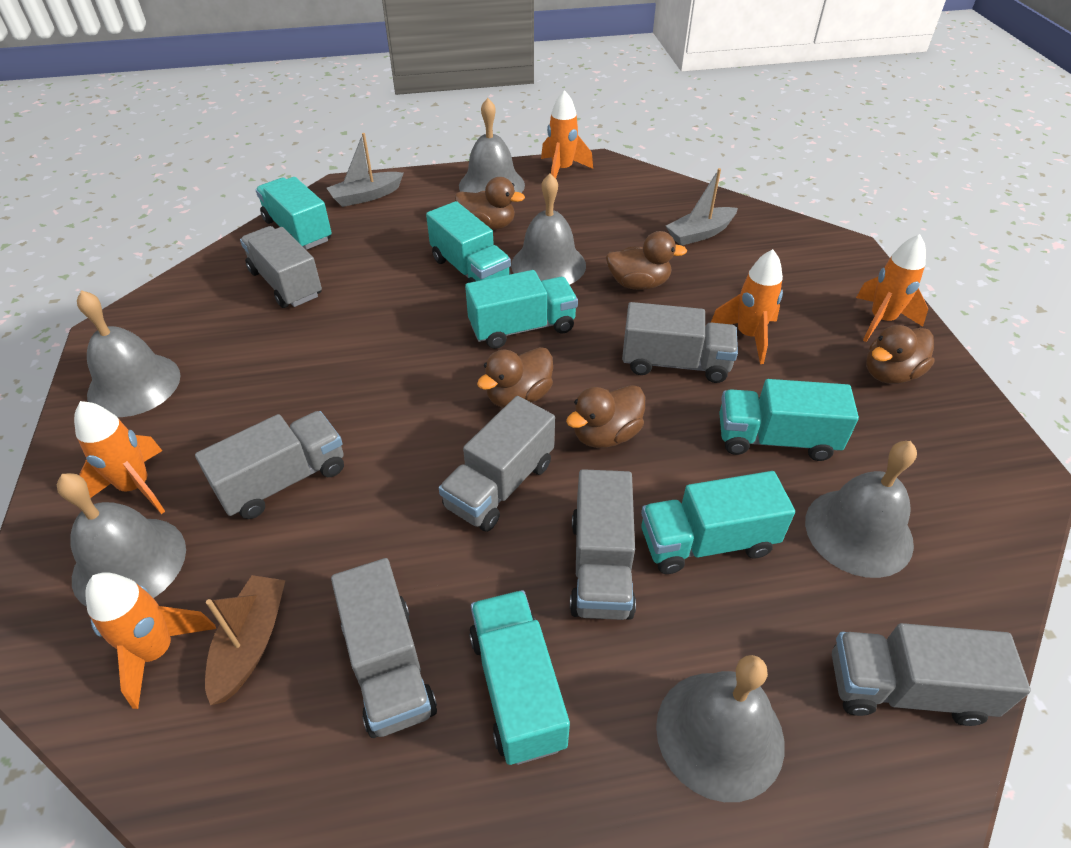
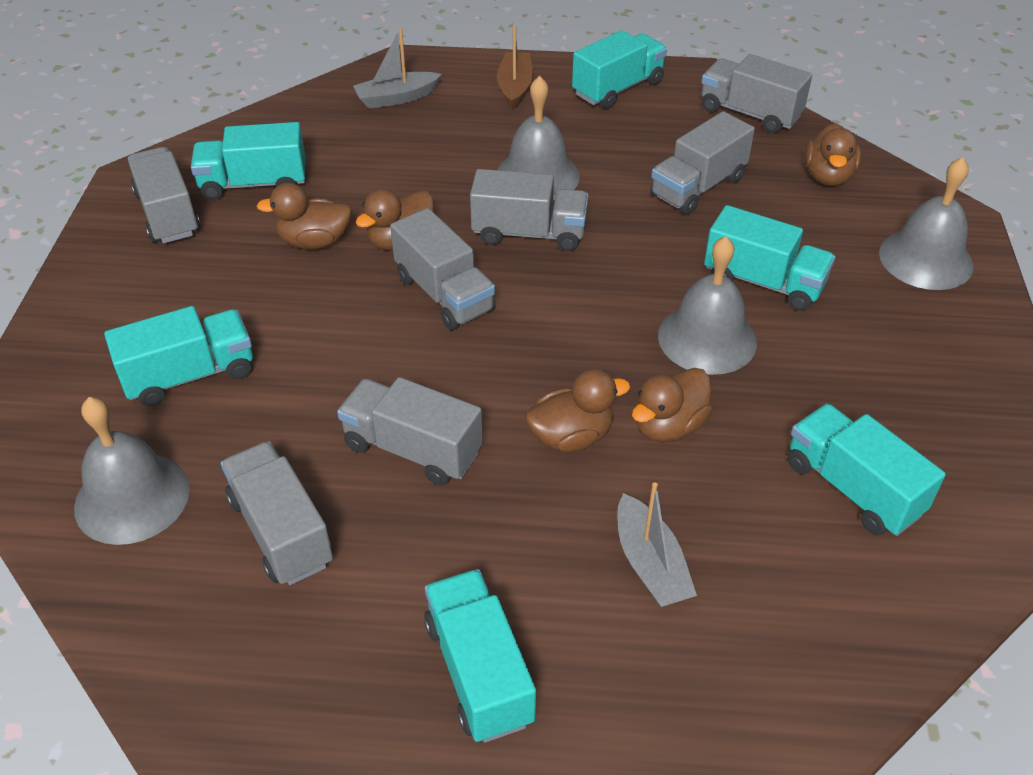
grey bell: [57,473,186,607] [77,290,181,417] [459,98,525,193] [511,173,586,285] [656,655,785,802] [805,441,917,578] = 6 -> [74,397,190,545] [497,76,580,200] [658,236,757,375] [879,157,973,290] = 4
orange rocket: [74,401,165,514] [85,572,216,709] [541,90,593,178] [711,249,783,364] [856,234,928,342] = 5 -> none = 0

